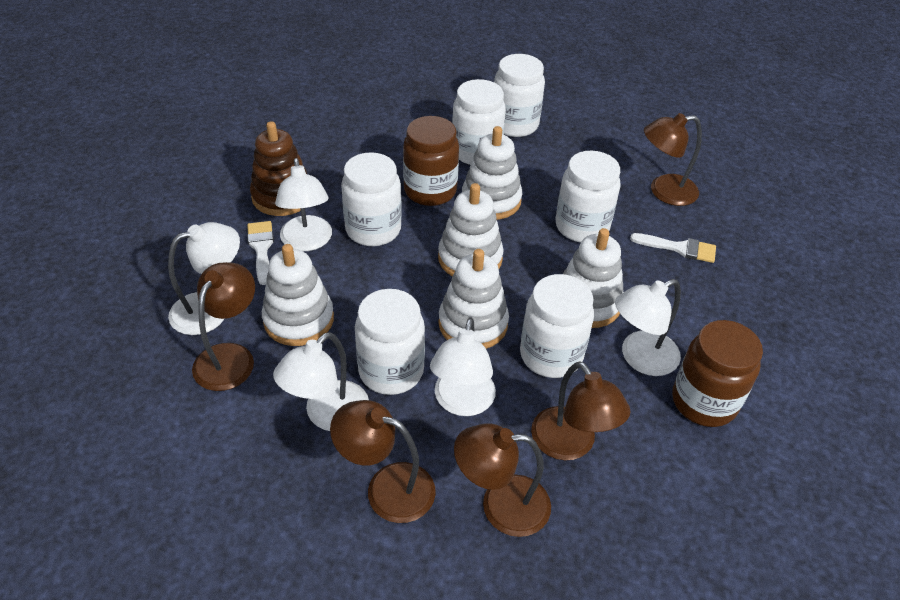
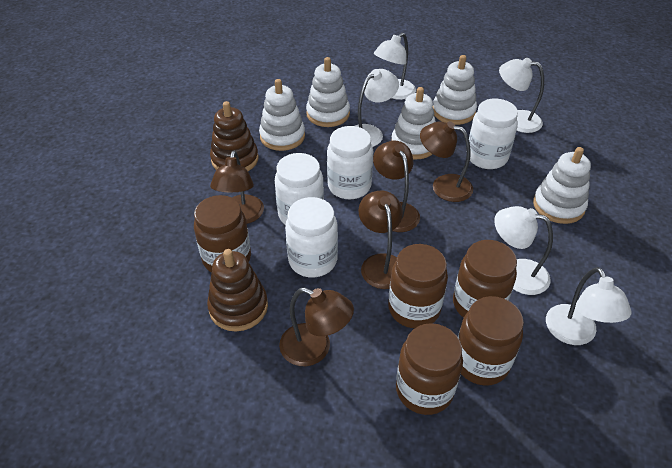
brown jar: [403,116,459,206] [672,320,763,427] = 2 -> [194,195,251,273] [388,244,448,328] [396,323,463,415] [453,240,517,318] [458,296,524,386] = 5
brown stacking toy: [250,121,307,216] = 1 -> [207,249,268,331] [210,101,259,171] = 2
white brush: [247,221,274,285] [630,233,716,263] = 2 -> none = 0
white jar: [341,152,402,246] [355,289,425,395] [452,79,506,165] [494,54,545,137] [520,274,594,378] [556,150,621,243] = 6 -> [275,153,324,225] [285,197,338,278] [327,126,373,199] [469,99,518,169] = 4

